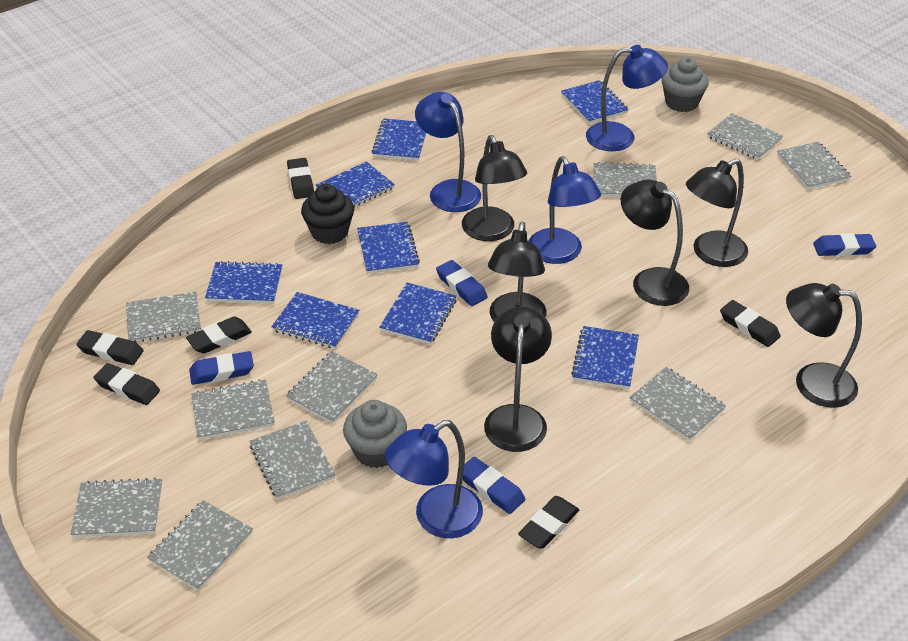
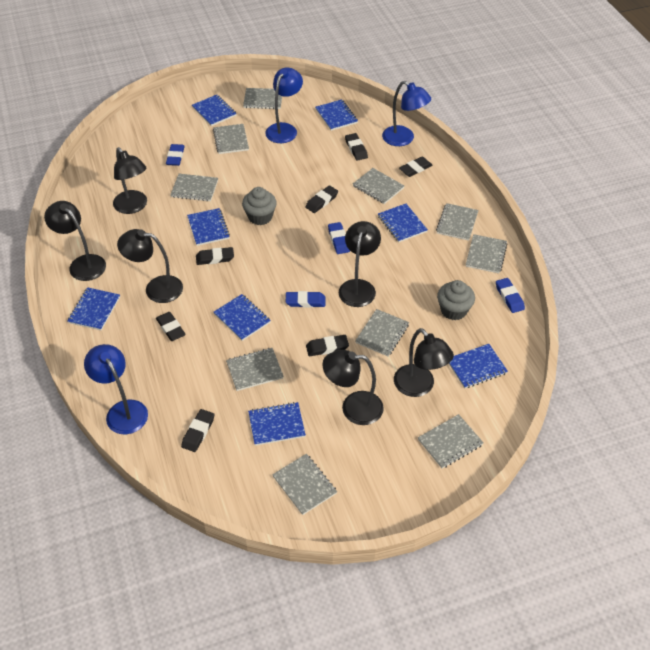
black cupcake: [301,184,354,244] = 1 -> none = 0
black eraser: [76,330,144,365] [93,363,160,405] [186,316,252,354] [287,158,314,199] [518,496,579,549] [720,300,781,347] = 6 -> [156,312,186,341] [181,409,214,452] [196,247,234,265] [305,185,338,213] [306,335,349,356] [345,133,368,161] [399,157,433,177] = 7
blue lamp: [385,420,483,538] [415,92,481,212] [529,156,601,264] [586,45,668,151] = 4 -> [84,344,148,434] [265,67,303,143] [382,81,431,146] = 3

